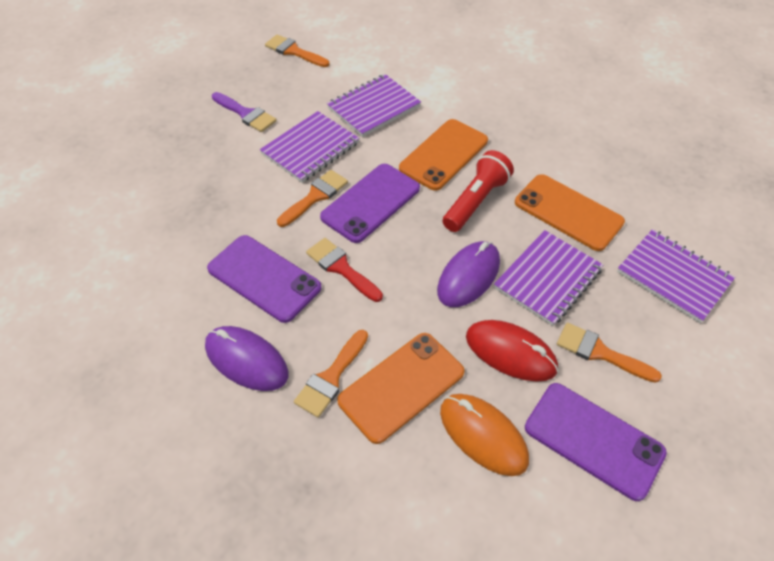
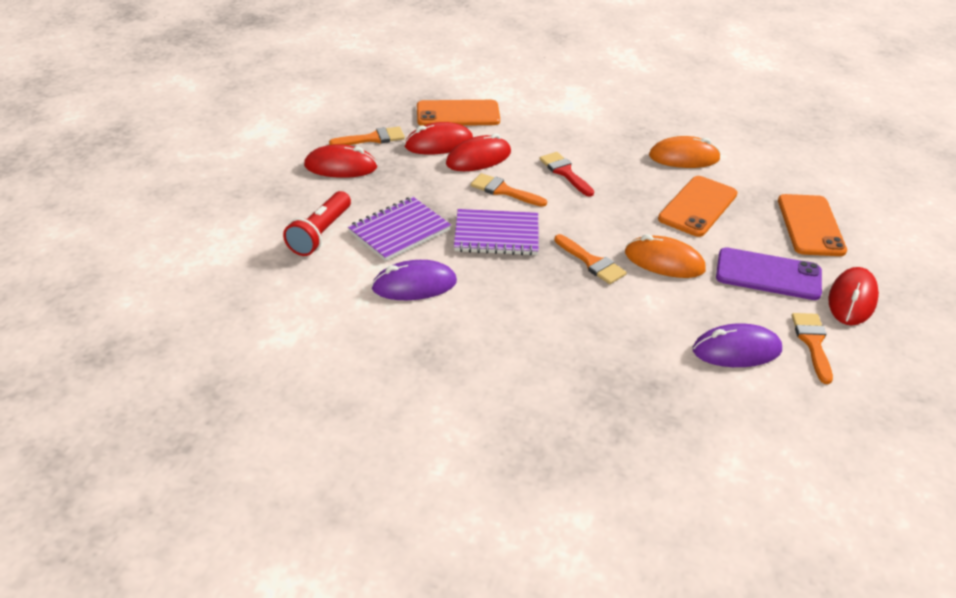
orange mouse: [440,394,529,476] = 1 -> [625,234,706,278] [649,136,721,168] = 2
purple brush: [212,92,277,132] = 1 -> none = 0
purple notebook: [260,111,360,183] [327,74,421,137] [494,230,603,326] [617,229,735,323] = 4 -> [348,197,451,261] [454,209,539,256] = 2
purple phone: [207,235,322,323] [320,164,420,243] [525,383,667,501] = 3 -> [716,248,822,300] = 1
red mouse: [466,320,558,381] = 1 -> [304,144,377,178] [404,122,473,155] [446,133,511,171] [828,267,879,325] = 4

